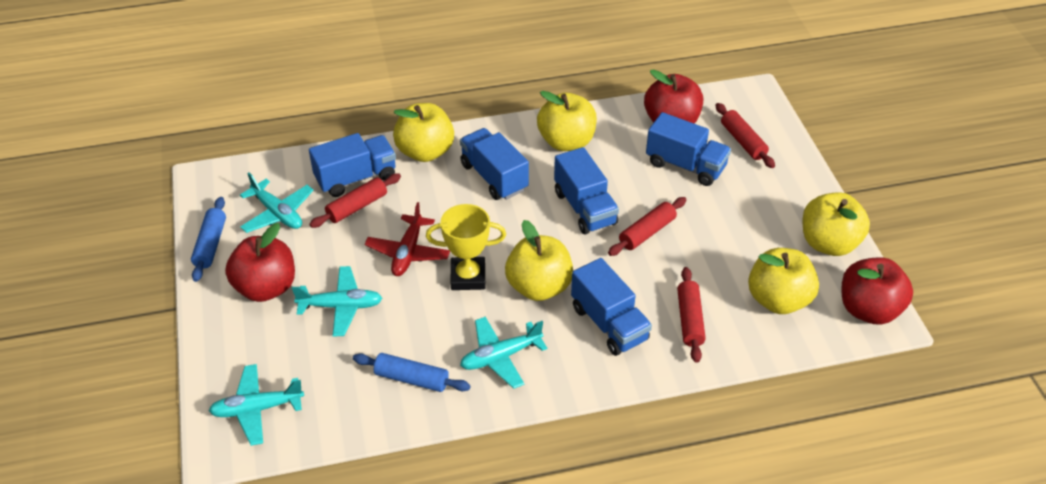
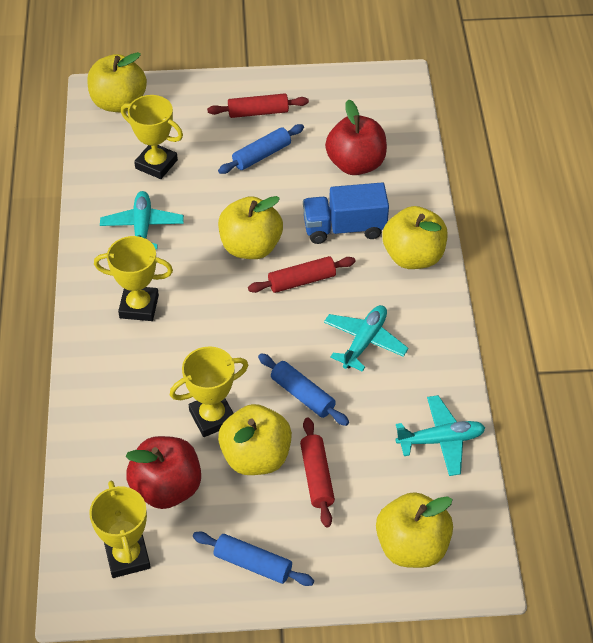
blue rolling pin: [191,197,226,282] [353,353,471,392] = 2 -> [193,532,314,586] [218,124,304,174] [258,353,349,426] = 3
blue truck: [309,133,396,197] [460,128,529,200] [554,147,619,235] [571,258,652,356] [646,112,731,186] = 5 -> [303,183,389,244] = 1
red apple: [225,223,295,302] [644,69,703,124] [842,257,913,325] = 3 -> [126,436,201,509] [325,99,387,175] = 2
red plane: [364,202,450,276] = 1 -> none = 0
red rolling pin: [310,173,401,228] [608,197,686,256] [677,267,706,363] [716,103,775,168] = 4 -> [207,93,309,118] [248,256,356,293] [300,417,335,527] = 3
turquoise plane: [209,364,304,446] [240,172,314,233] [292,266,382,336] [460,317,547,389] = 4 -> [100,191,184,249] [324,305,409,372] [395,395,485,476] = 3
yellow trophy: [426,204,506,290] = 1 -> [89,481,151,578] [94,236,173,321] [121,95,183,179] [170,346,248,437] = 4

